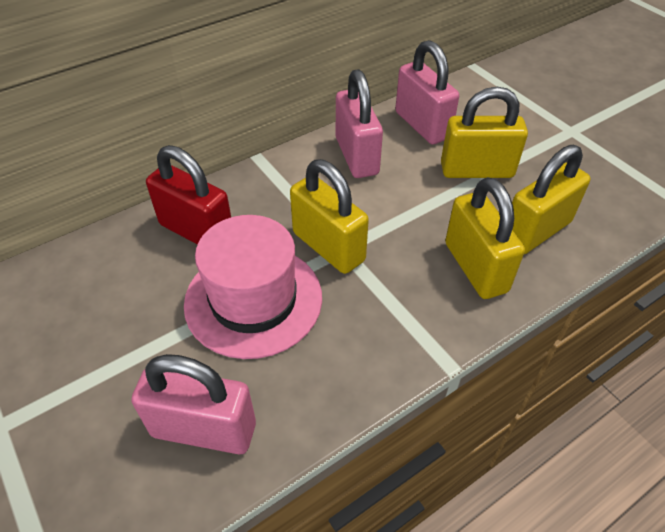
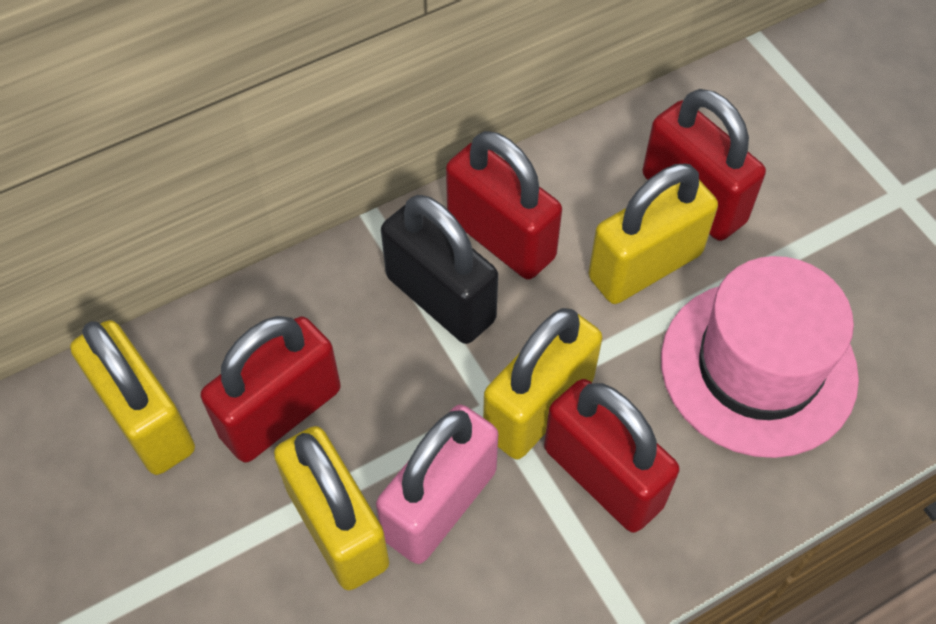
black padlock: none = 0 -> [381,195,498,344] = 1
pink padlock: [132,354,256,454] [336,69,383,178] [395,40,459,144] = 3 -> [376,405,498,564] = 1
red padlock: [146,145,231,245] = 1 -> [201,316,341,463] [446,131,562,280] [544,379,680,533] [643,89,766,241] = 4

